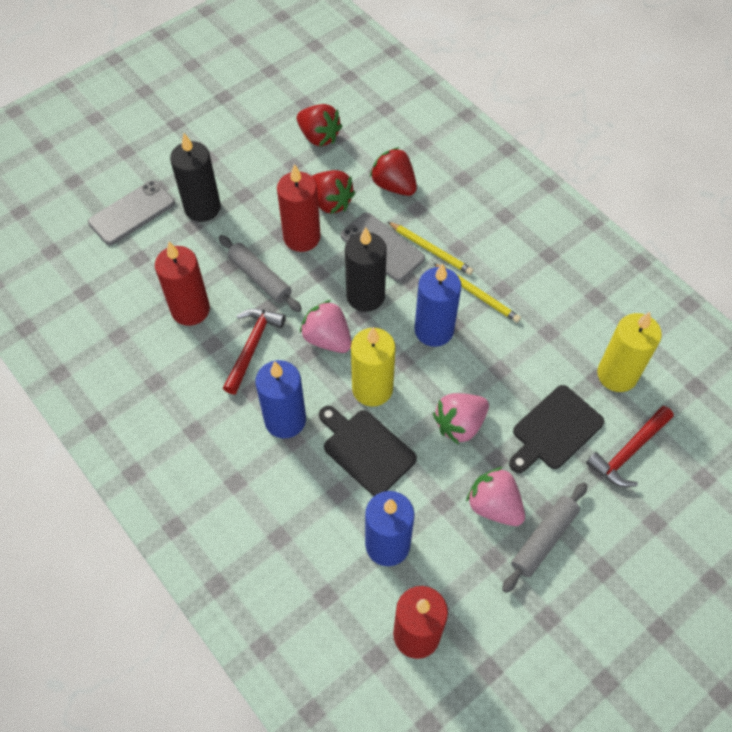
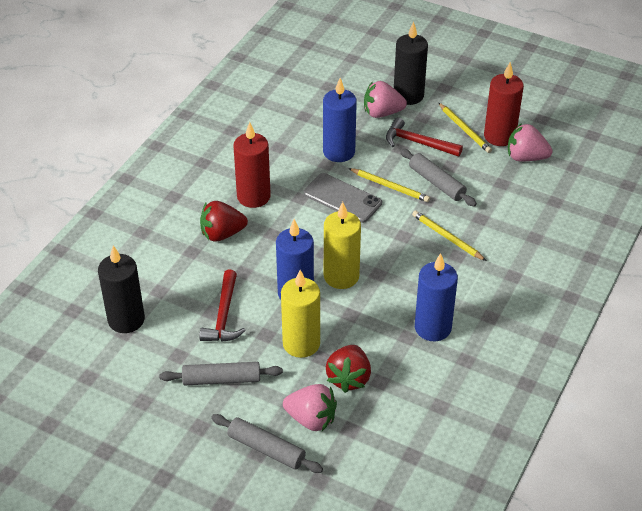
black cutting board: [319,406,417,496] [509,385,604,473] = 2 -> none = 0
grey phone: [88,180,175,245] [341,212,425,282] = 2 -> [304,173,382,223] = 1
grey rolling pin: [219,235,302,312] [502,482,587,593] = 2 -> [159,362,283,385] [211,414,323,473] [400,148,477,207] = 3
red candle: [155,242,210,326] [277,164,321,252] [393,586,448,659] = 3 -> [233,122,271,208] [484,62,524,146] = 2
red strawberry: [297,104,342,146] [312,170,355,214] [370,147,417,196] = 3 -> [200,201,248,241] [326,345,371,393] = 2
yellow pencil: [388,222,473,275] [433,263,521,323] = 2 -> [348,168,430,202] [412,210,486,261] [439,103,492,153] = 3

